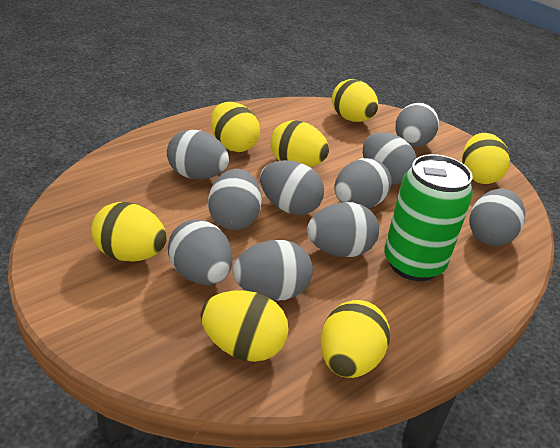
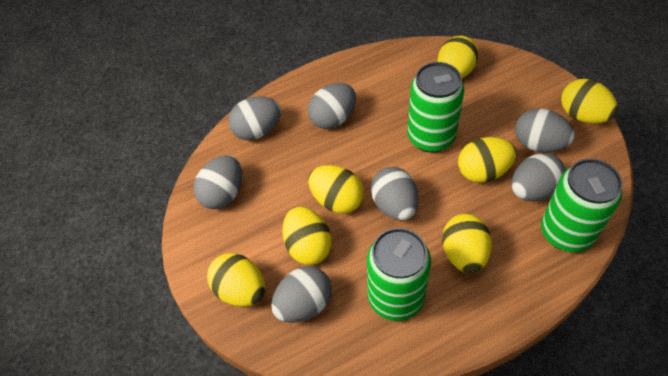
green can: [384,154,473,281] = 1 -> [367,228,431,321] [407,62,464,153] [541,158,623,252] = 3
grey egg: [167,130,229,179] [168,219,233,285] [208,169,262,230] [233,240,313,301] [260,160,324,215] [307,202,379,257] [334,158,392,208] [363,132,416,185] [395,103,439,147] [469,189,525,246] = 10 -> [194,155,242,209] [229,96,281,140] [271,266,332,323] [308,83,356,129] [371,167,419,221] [511,153,566,201] [515,108,575,153] = 7

